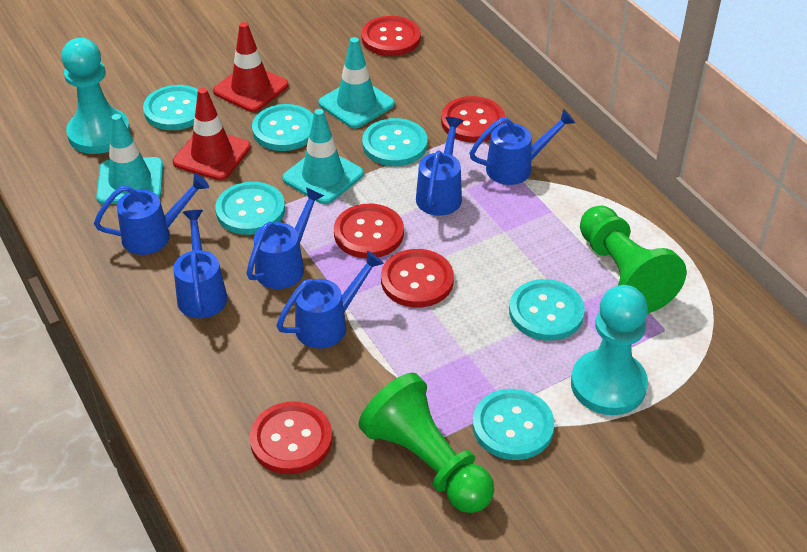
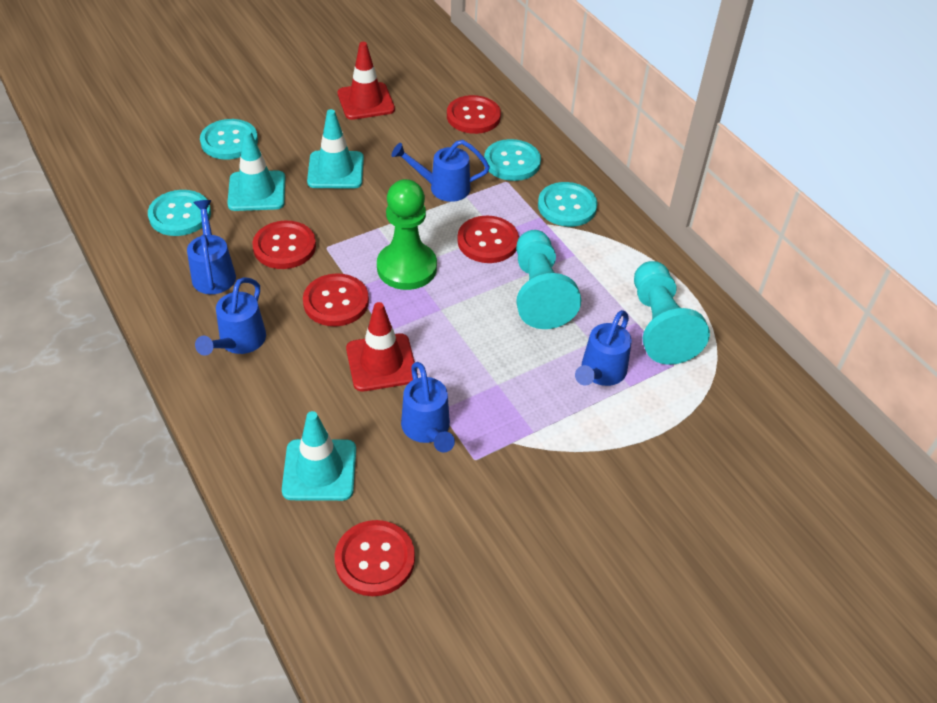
blue watering can: [94,173,209,255] [173,210,227,318] [246,187,324,289] [276,251,384,348] [416,117,463,216] [470,109,575,185] = 6 -> [187,200,236,294] [195,277,266,356] [391,140,490,202] [401,362,455,453] [575,310,632,386] = 5
green pawn: [359,373,494,513] [580,206,687,313] = 2 -> [377,179,437,290] = 1
turquoise button: [143,85,198,130] [215,182,285,235] [252,104,314,151] [362,118,427,166] [473,389,554,460] [509,279,585,341] = 6 -> [148,190,211,236] [200,119,258,160] [484,139,541,181] [538,182,598,227] = 4

